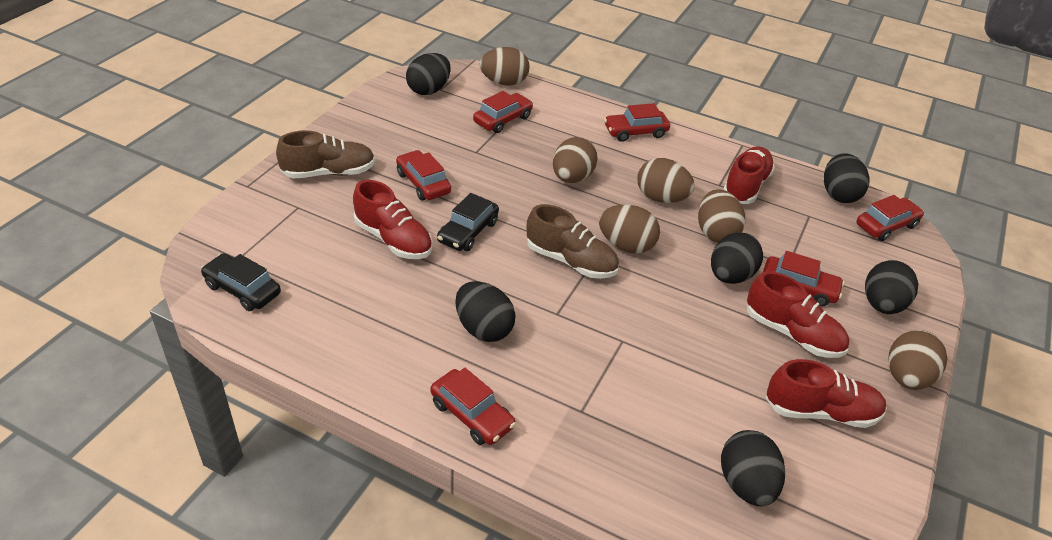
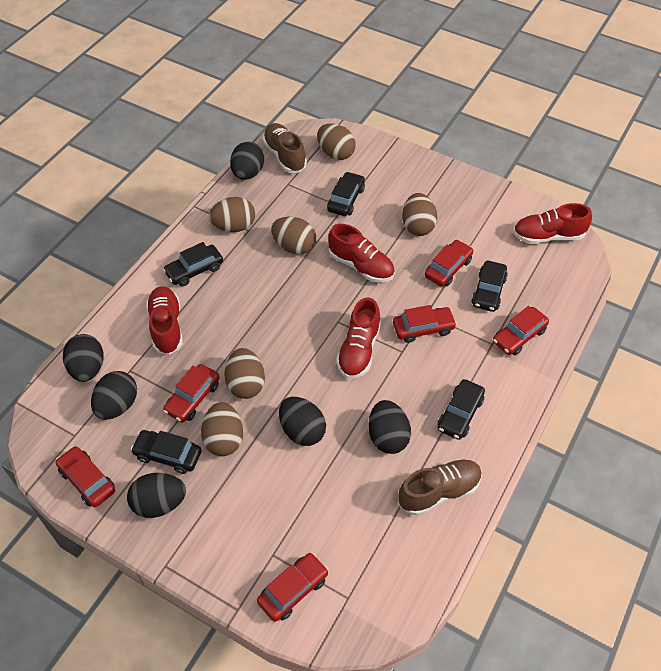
black car: [201,253,281,311] [437,193,499,251] = 2 -> [130,430,202,474] [163,242,223,286] [327,172,365,216] [437,379,485,440] [471,261,508,312] = 5

